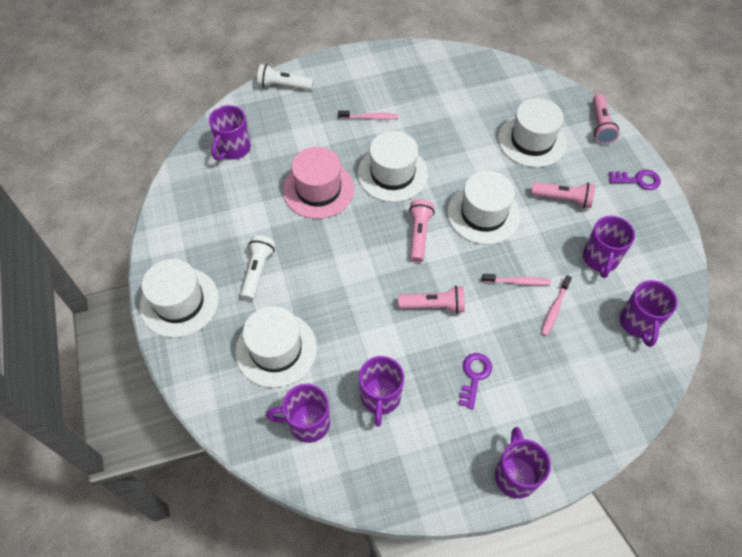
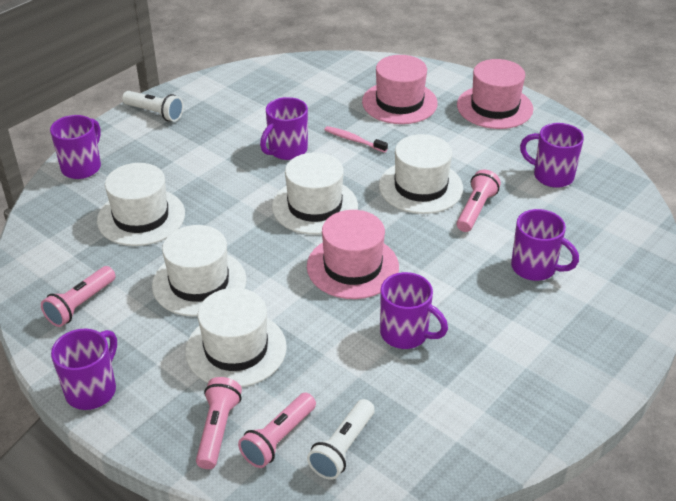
pink hat: [283,147,354,219] = 1 -> [307,210,399,299] [362,55,438,124] [457,59,533,129] = 3
pink toothbrush: [338,110,398,120] [482,274,551,285] [541,275,572,336] = 3 -> [324,126,388,153] = 1
purple key: [459,353,492,409] [609,169,661,190] = 2 -> none = 0

